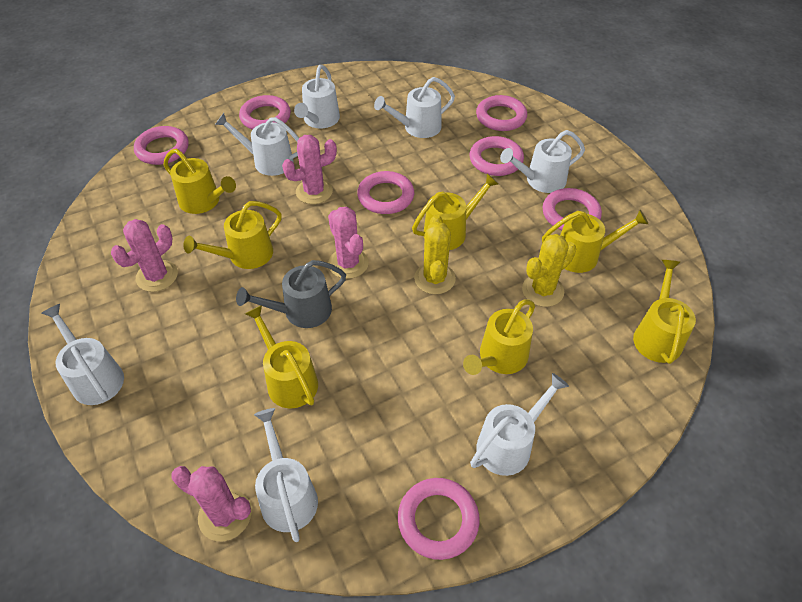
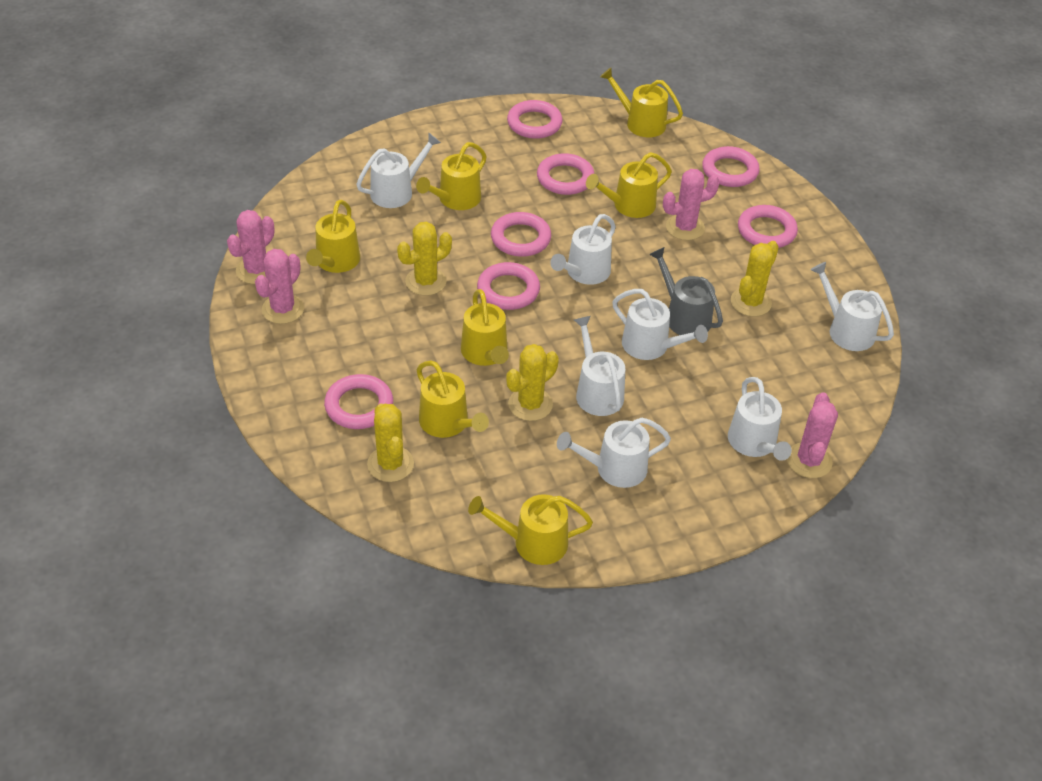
yellow cactus: [414,215,456,294] [522,234,576,307] = 2 -> [367,403,414,482] [397,222,452,296] [506,344,559,421] [731,241,779,316] = 4

